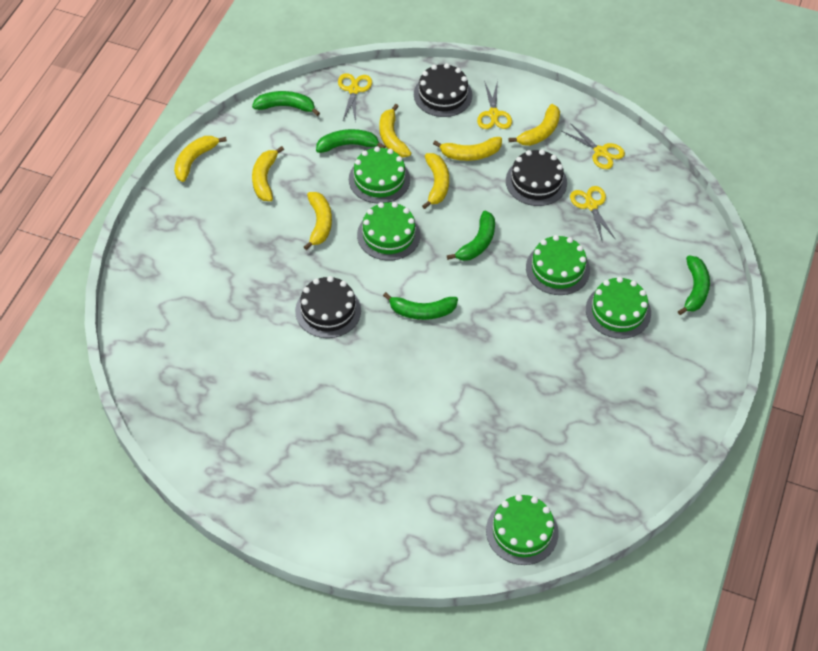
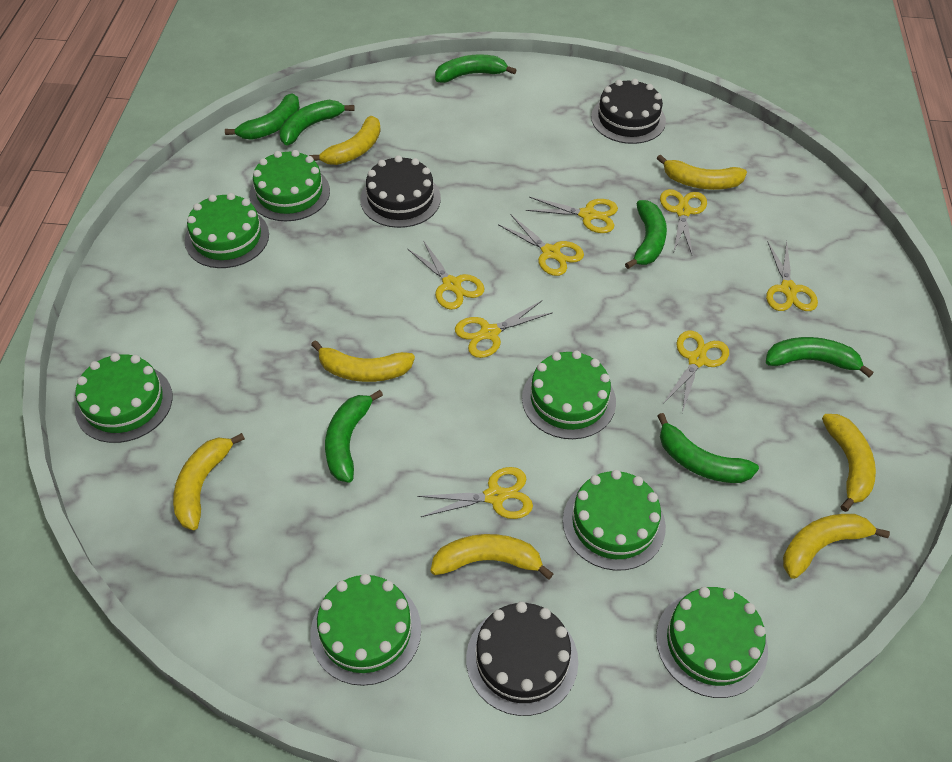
green banana: [252,91,320,116] [316,129,386,153] [383,292,458,320] [447,211,495,261] [678,255,710,315] = 5 -> [225,93,300,140] [280,100,355,146] [325,390,383,483] [435,54,517,83] [625,200,667,269] [658,413,759,483] [766,337,874,377] = 7
green cake: [349,146,410,204] [357,202,420,261] [486,494,559,565] [526,235,590,295] [586,277,651,339] = 5 -> [75,353,173,443] [185,193,269,268] [249,150,330,221] [310,574,421,686] [522,350,616,439] [563,470,666,571] [656,587,768,698] = 7
yellow scissors: [338,73,372,122] [477,80,512,129] [562,123,625,169] [570,186,616,240] = 4 -> [408,240,484,310] [417,467,533,519] [455,301,553,358] [498,215,584,276] [526,197,618,233] [660,189,707,254] [662,331,729,413] [766,241,818,311] = 8

